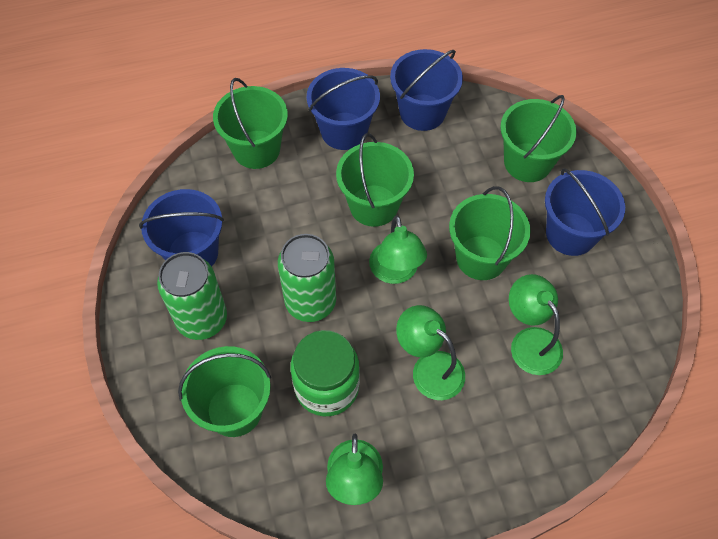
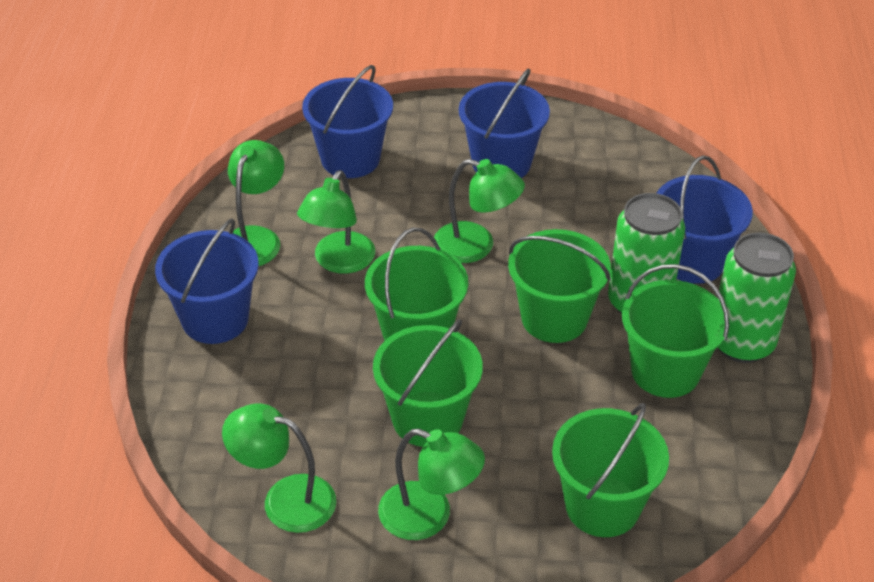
green jar: [290,330,360,416] = 1 -> none = 0
green lamp: [326,434,383,505] [369,215,427,284] [396,305,465,400] [509,274,563,375] = 4 -> [222,404,336,533] [228,140,284,266] [297,170,375,274] [378,429,485,540] [434,159,525,263] = 5

